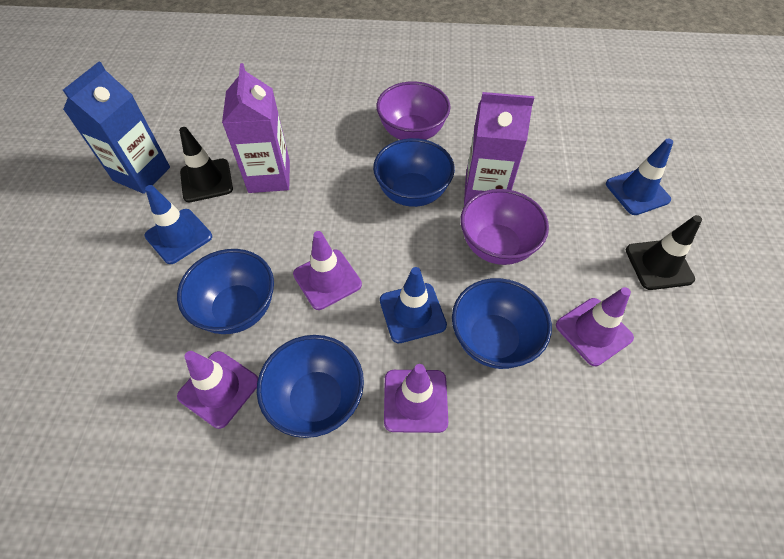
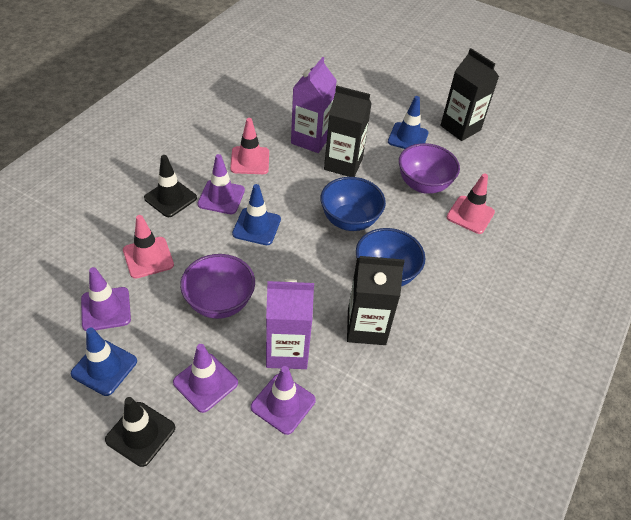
black carton: none = 0 -> [324,86,372,177] [347,256,405,345] [440,48,499,141] = 3
blue bowl: [177,249,274,334] [257,335,364,438] [373,138,455,207] [452,278,552,369] = 4 -> [320,177,386,231] [356,228,425,286] = 2
blue carton: [63,62,170,194] = 1 -> none = 0
pink traffic cone: none = 0 -> [123,215,174,279] [230,118,269,174] [447,173,495,234] = 3

